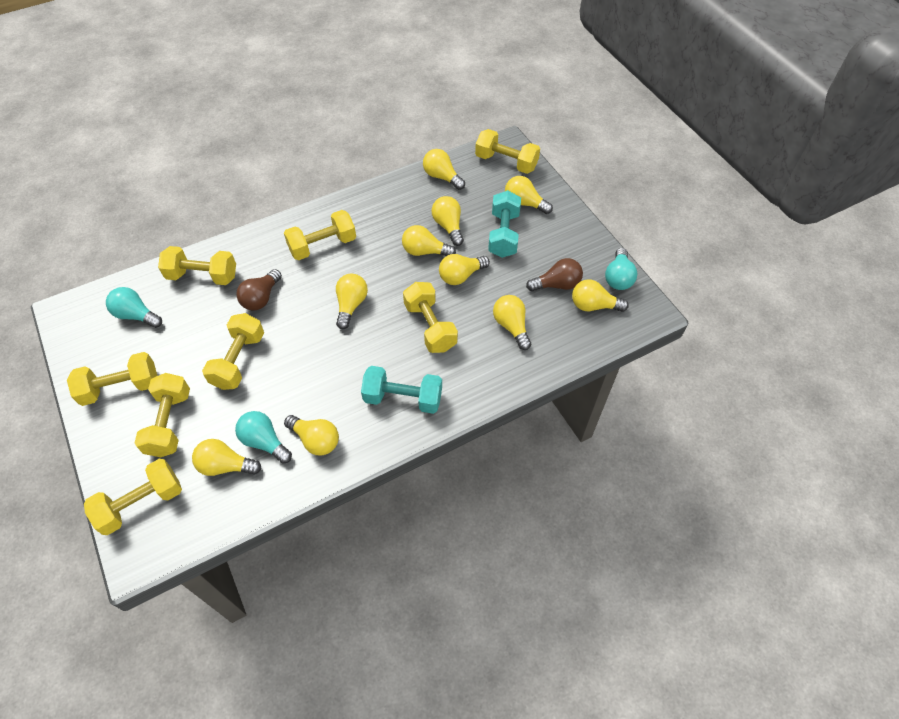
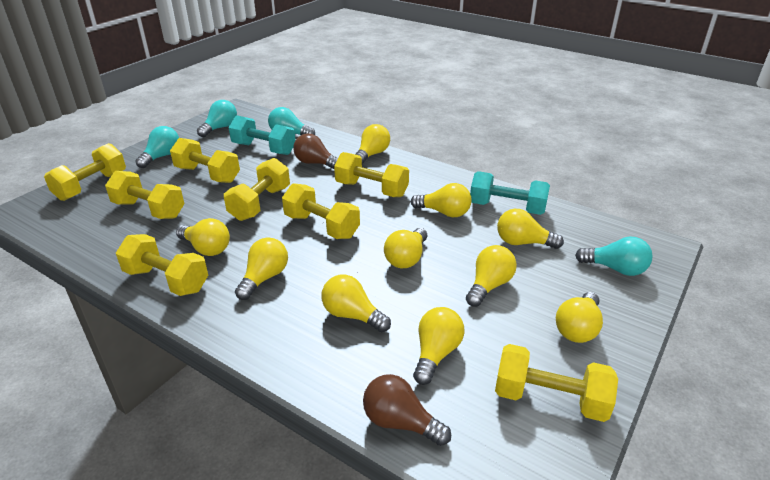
turquoise light bulb: [106,287,162,328] [235,411,292,463] [605,248,637,290] = 3 -> [135,126,179,168] [197,100,237,137] [268,107,315,135] [575,237,653,276] = 4

